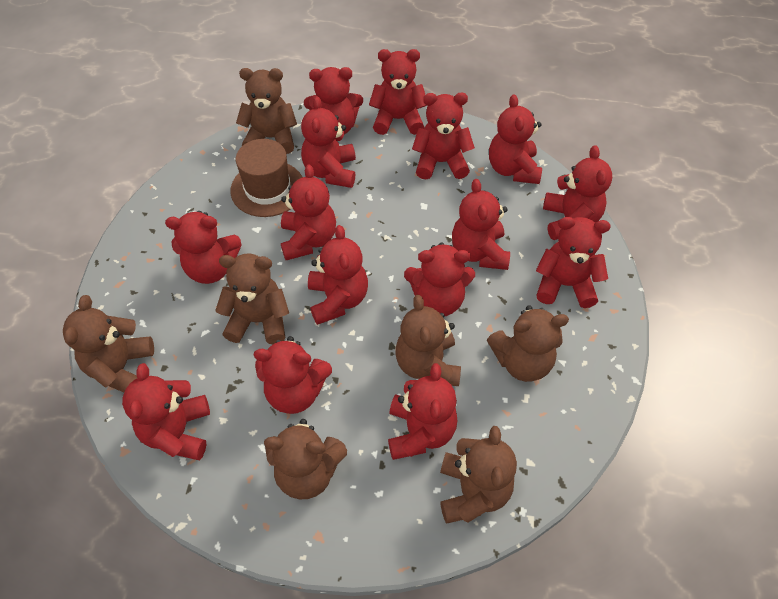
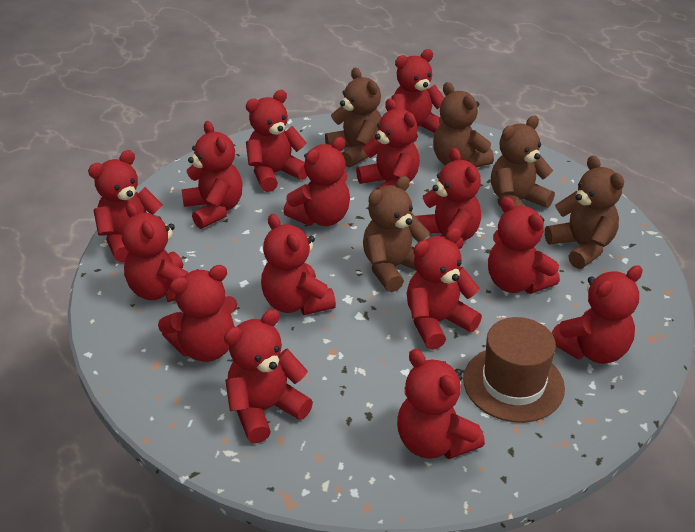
brown teddy bear: [63,295,154,392] [215,253,289,344] [236,68,297,154] [264,419,347,499] [396,295,461,386] [440,426,517,523] [487,305,569,382] = 7 -> [325,68,382,168] [363,176,430,292] [433,82,494,168] [491,116,555,208] [545,155,624,269] = 5

